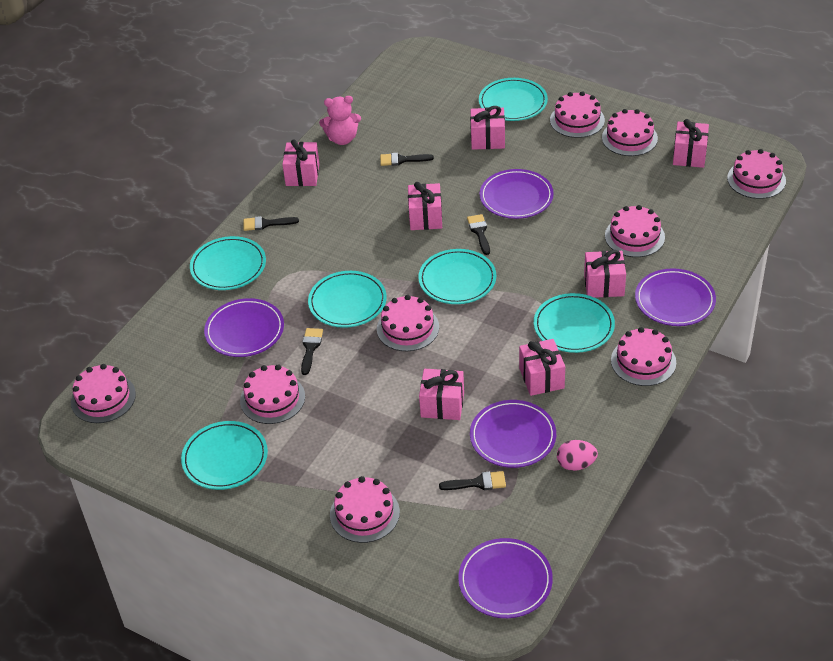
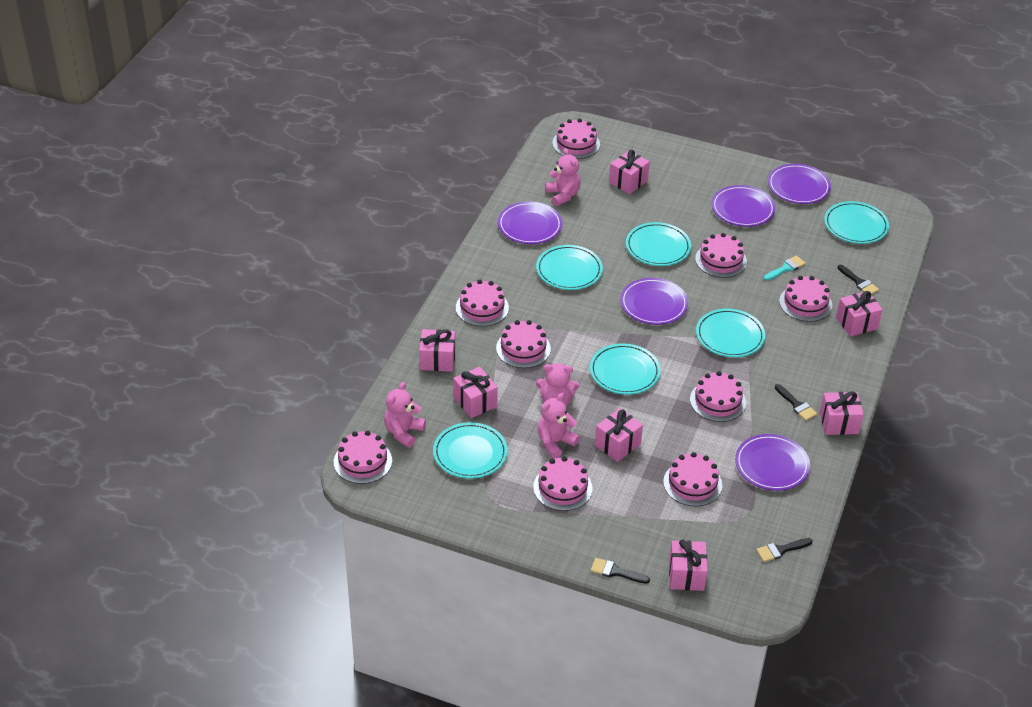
black brush: [243,216,299,231] [301,328,323,375] [380,153,434,166] [439,471,506,490] [467,214,490,255] = 5 -> [591,558,650,584] [756,538,812,562] [775,384,817,421] [838,265,879,295] = 4
pink egg: [557,440,598,471] = 1 -> none = 0
pink teddy bear: [319,96,361,145] = 1 -> [384,382,426,448] [536,363,579,406] [537,393,580,459] [545,148,580,206] = 4
turquoise brush: none = 0 -> [764,255,806,281] = 1

